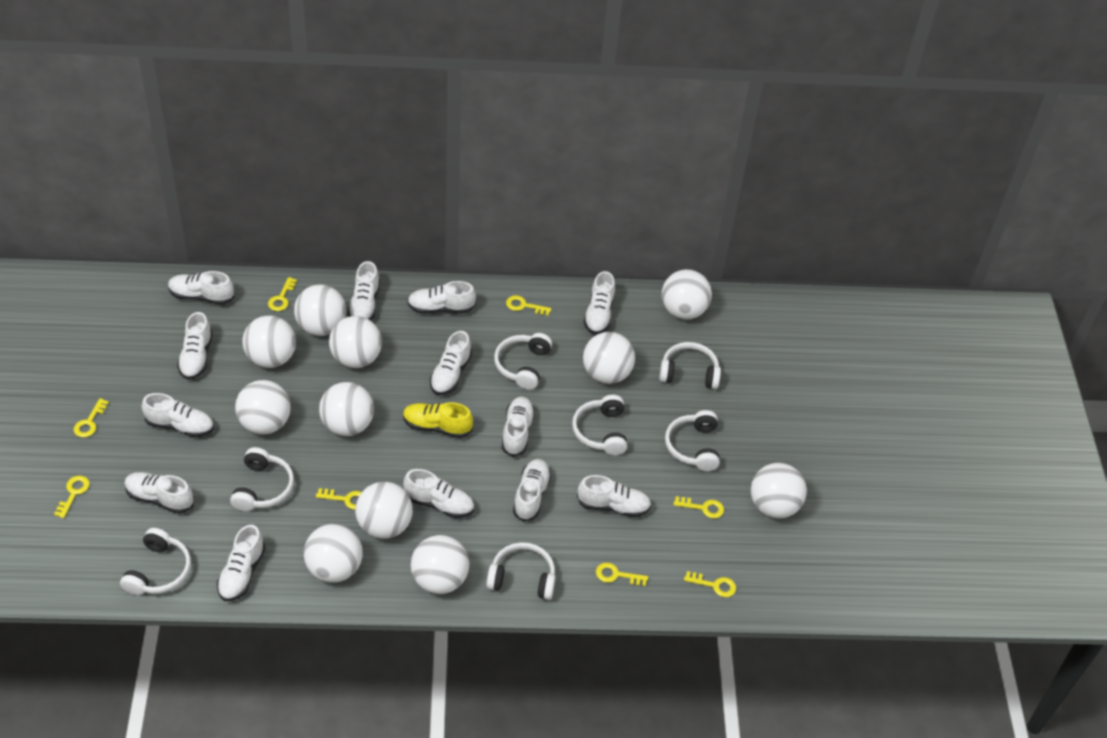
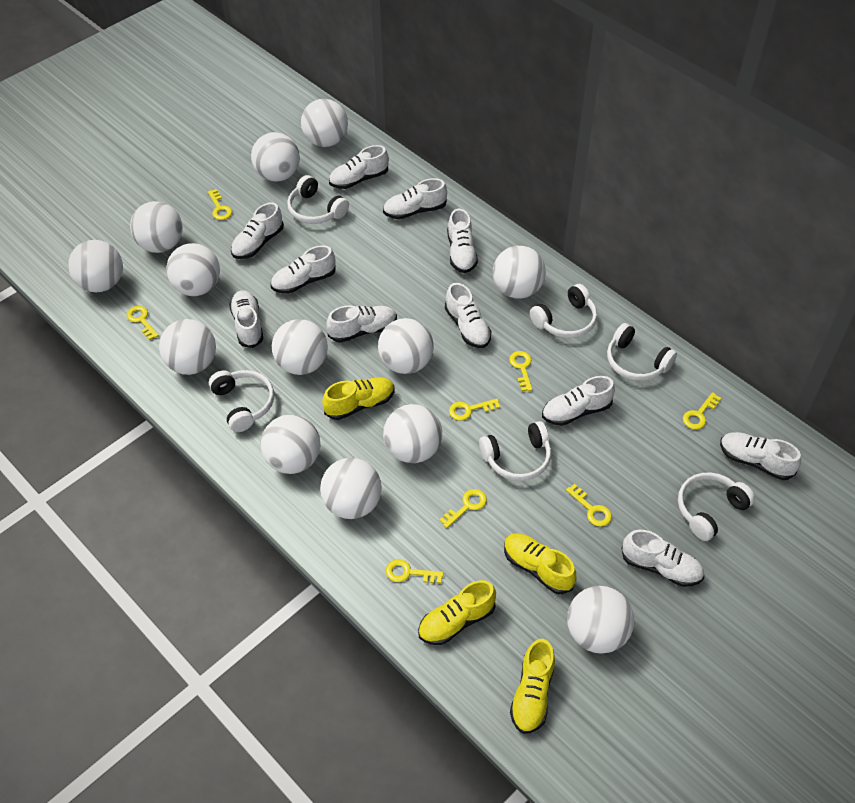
white ball: [235,380,291,435] [243,315,296,368] [294,285,346,336] [304,524,363,583] [319,382,374,436] [329,316,382,368] [355,482,413,539] [411,535,469,594] [583,332,635,384] [662,269,712,319] [751,463,807,518] = 11 -> [68,240,123,292] [130,201,183,253] [159,319,216,375] [166,243,220,296] [251,132,300,182] [261,414,320,474] [272,319,328,375] [301,99,348,147] [320,458,382,519] [378,318,434,374] [383,404,442,463] [493,246,546,299] [567,586,634,654] = 13
white headphones: [120,528,191,595] [230,447,294,511] [486,542,555,600] [494,333,552,390] [572,395,627,455] [659,342,721,389] [665,410,720,471] = 7 -> [209,370,274,432] [287,175,349,224] [479,421,551,481] [530,284,597,338] [607,323,677,381] [678,473,755,541] = 6
white shoe: [124,472,194,514] [142,393,214,437] [168,271,234,305] [177,312,213,380] [217,525,265,601] [348,261,380,321] [403,469,474,518] [407,281,476,314] [430,331,472,395] [502,396,535,457] [513,459,551,522] [577,475,651,517] [583,271,615,334] = 13 -> [229,290,263,348] [231,202,284,259] [271,245,335,294] [326,305,397,343] [329,145,389,189] [383,178,447,219] [445,283,491,348] [447,209,478,273] [542,376,615,426] [621,530,704,587] [720,432,801,480] = 11
yellow shoe: [403,402,473,438] = 1 -> [322,377,394,420] [418,580,496,645] [504,533,576,594] [510,639,555,734] = 4

